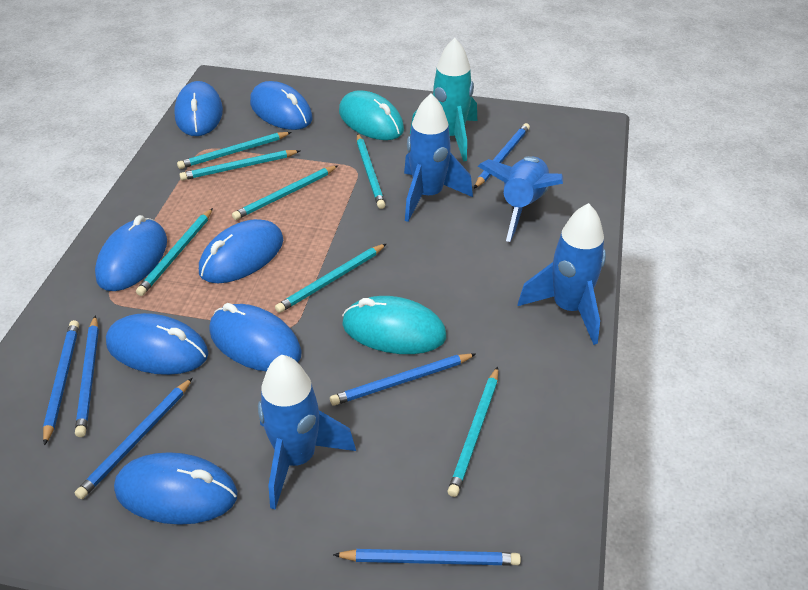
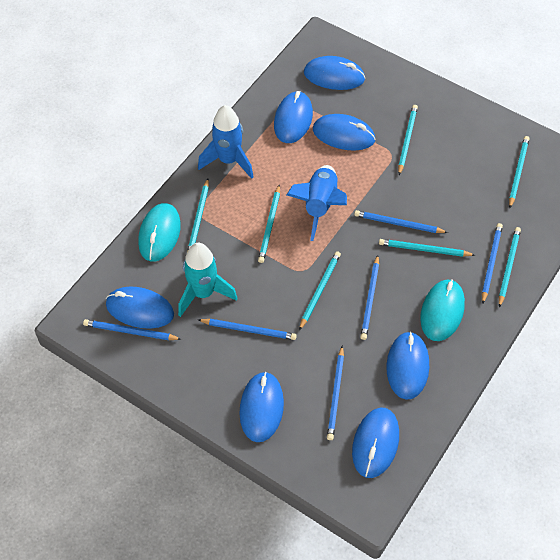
blue rocket: [258,355,356,510] [404,94,473,222] [478,156,563,242] [518,203,606,345] = 4 -> [198,105,253,179] [287,165,347,241] = 2

